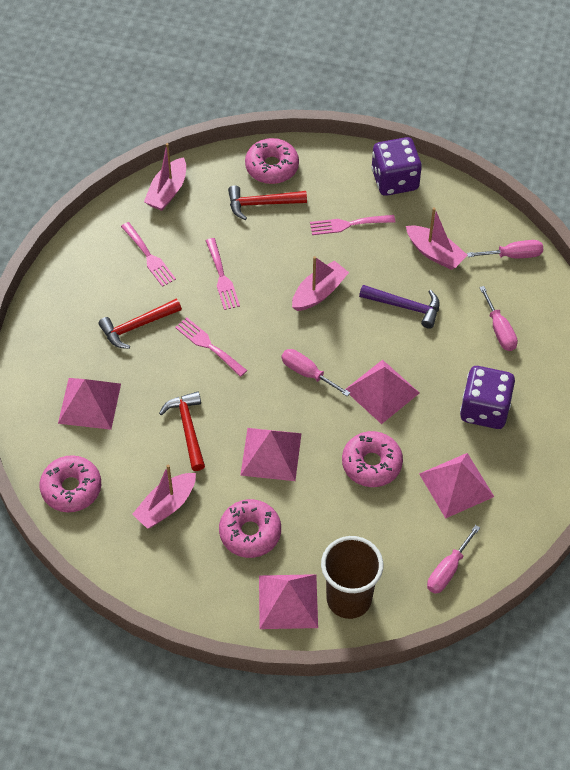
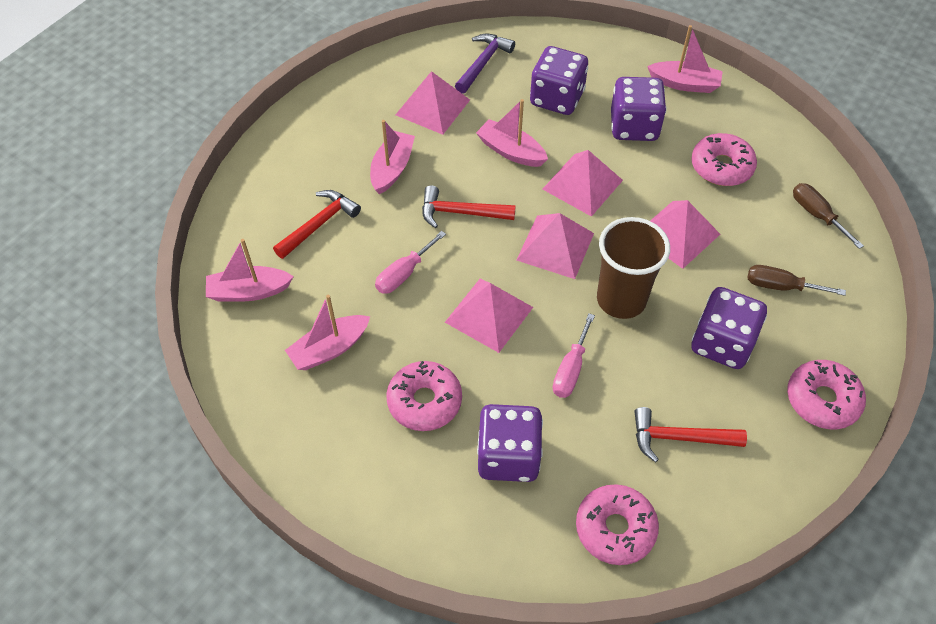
brown screwdriver: none = 0 -> [748,265,846,296] [793,183,864,249] = 2
pink boat: [132,464,196,529] [144,143,186,211] [292,256,349,311] [406,207,467,270] = 4 -> [206,239,294,302] [285,295,370,370] [370,120,415,194] [476,99,548,167] [647,25,723,93] = 5
pink fork: [121,222,176,287] [175,317,247,377] [206,238,240,310] [310,215,395,235] = 4 -> none = 0
pink screwdriver: [282,349,350,396] [427,525,480,594] [467,240,543,258] [479,286,518,351] = 4 -> [375,231,446,294] [553,313,595,398] = 2
purple dice: [371,137,422,196] [460,366,515,429] = 2 -> [477,404,543,482] [530,46,588,115] [611,77,666,141] [691,287,767,369] = 4

